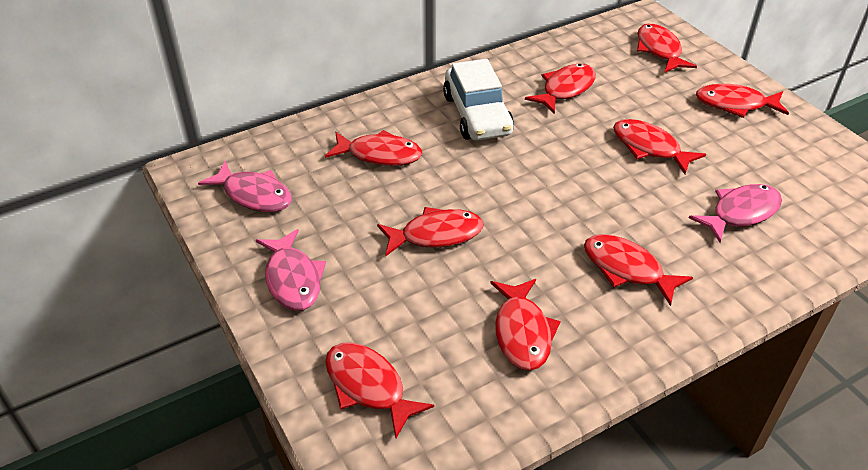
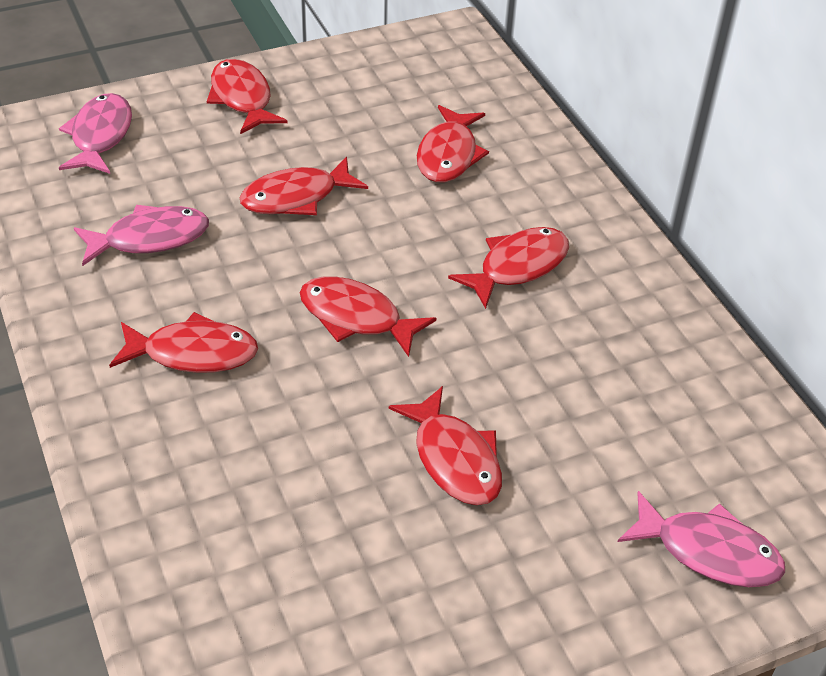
red fish: [325,130,422,166] [325,342,434,438] [377,207,483,256] [490,279,560,371] [525,64,596,114] [584,234,693,306] [613,119,706,174] [637,24,697,73] [696,84,789,118] = 9 -> [109,312,258,373] [207,59,287,134] [239,156,368,215] [300,277,436,357] [389,386,502,505] [417,105,489,182] [448,227,569,309] = 7
white car: [443,59,514,141] = 1 -> none = 0

